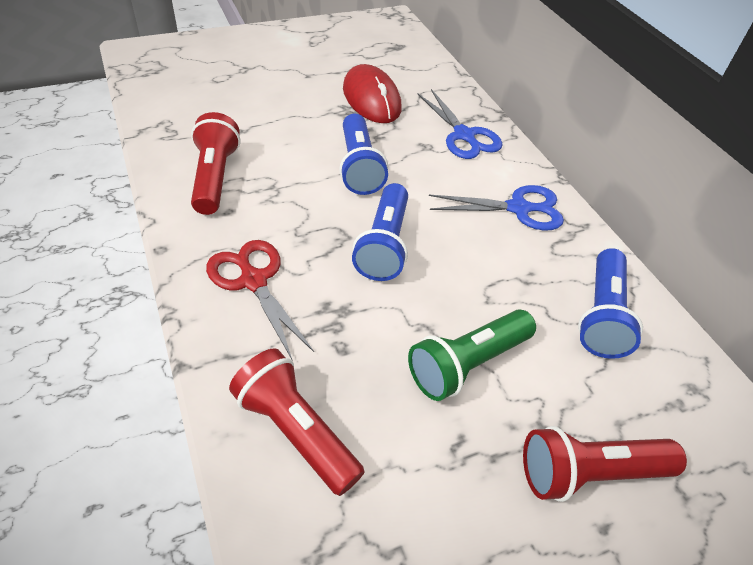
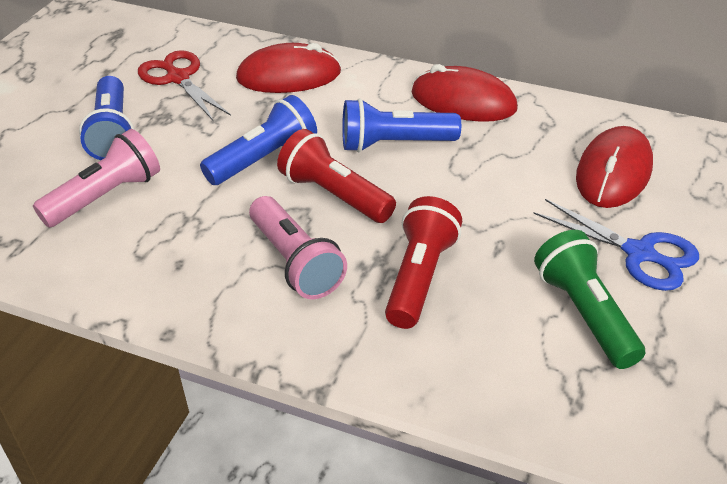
blue scissors: [418,89,503,159] [429,185,564,230] = 2 -> [533,199,699,291] = 1
pink flashlight: none = 0 -> [33,129,160,227] [249,196,347,299] = 2
red flashlight: [191,112,240,215] [229,348,365,496] [523,426,687,502] = 3 -> [277,129,396,223] [385,196,462,329] = 2
red mouse: [343,64,401,123] = 1 -> [236,43,341,93] [411,64,518,122] [576,126,653,208] = 3

